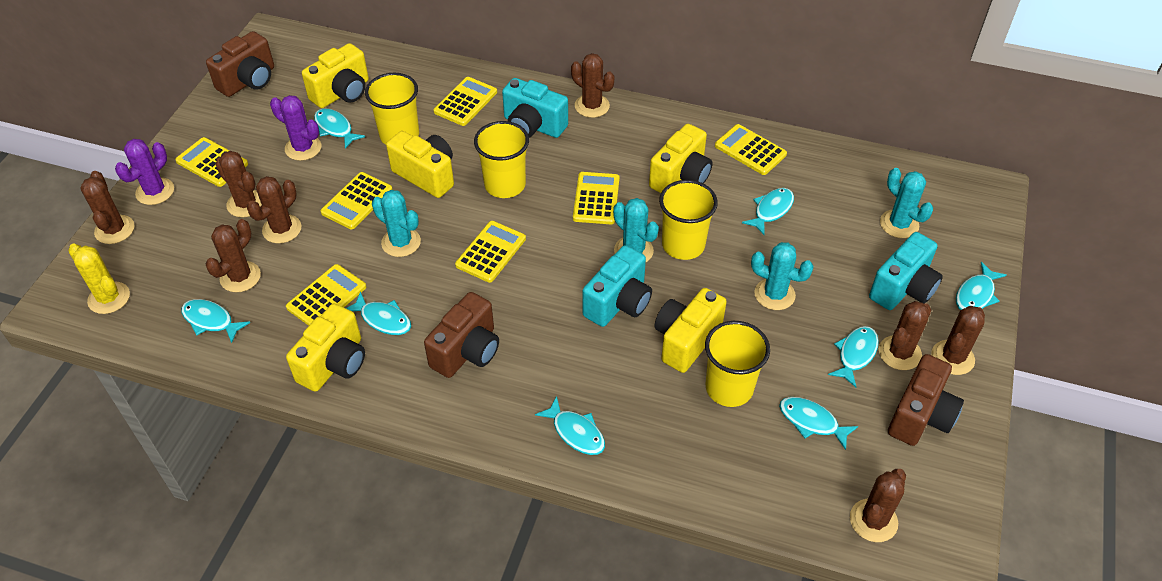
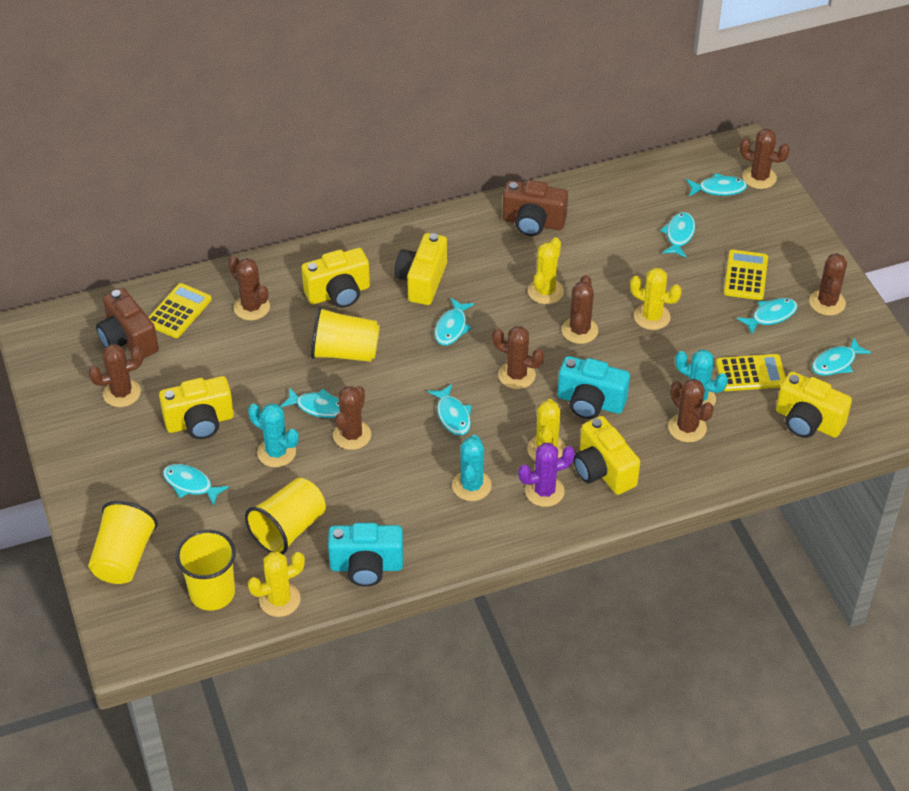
brown camera: [206,31,274,97] [424,292,499,378] [888,354,964,446] = 3 -> [96,288,159,359] [503,180,568,236] = 2
purple cactus: [115,139,174,205] [270,95,321,161] = 2 -> [518,443,575,507] = 1
turquoise cactus: [372,190,421,257] [613,198,659,262] [751,242,814,310] [880,168,933,238] = 4 -> [248,403,299,467] [452,435,492,501] [675,349,728,406] = 3
turquoise camera: [502,78,568,138] [583,245,652,327] [869,232,943,310] = 3 -> [328,523,403,587] [558,356,630,419] = 2
yellow cactus: [68,244,130,314] = 1 -> [248,552,305,617] [527,399,566,461] [528,237,564,304] [630,268,682,330] = 4
yellow calculator: [175,137,248,187] [286,264,366,326] [321,172,393,229] [433,77,497,126] [455,221,526,283] [573,172,620,224] [715,124,787,175] = 7 -> [148,283,212,338] [716,354,786,391] [724,250,768,300] = 3

